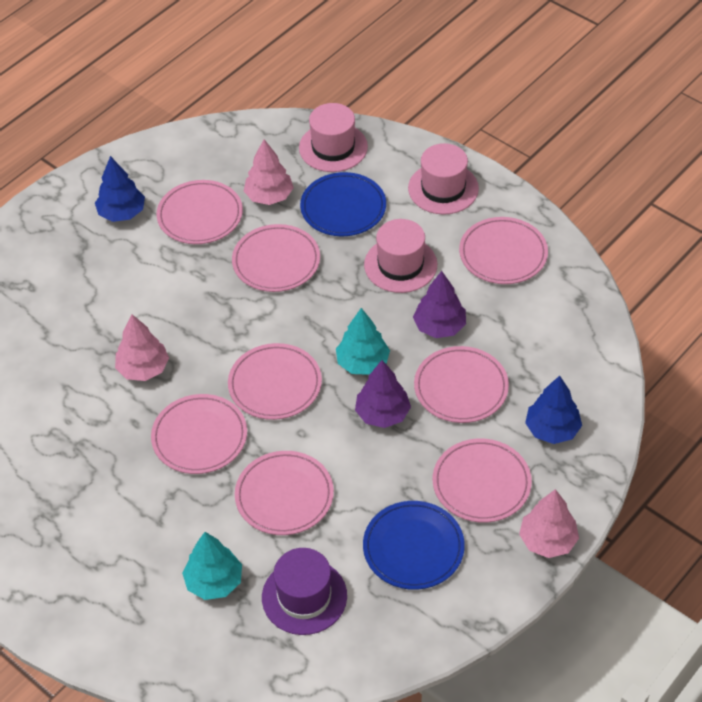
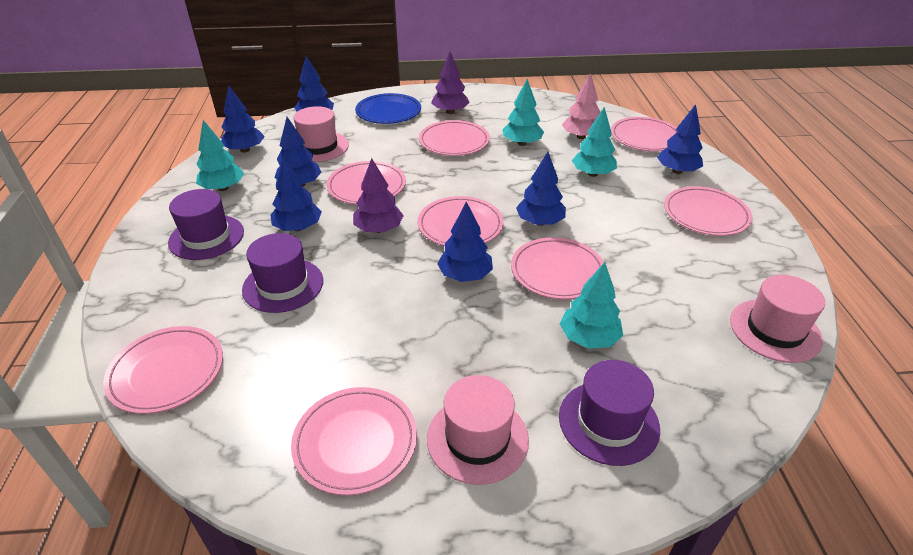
blue plate: [300,172,386,236] [363,501,465,590] = 2 -> [355,93,421,124] = 1
blue tree: [95,156,145,222] [525,376,582,444] = 2 -> [221,85,265,153] [270,156,322,231] [274,117,322,187] [294,56,334,112] [437,202,493,282] [516,152,566,226] [657,104,703,174] = 7
pink tree: [115,314,169,381] [244,139,294,205] [519,489,579,558] = 3 -> [562,73,600,139] = 1
purple hat: [262,548,347,635] = 1 -> [168,189,244,260] [242,233,323,313] [559,360,660,466] = 3
turquoise tree: [182,532,242,600] [336,308,390,375] = 2 -> [196,120,244,191] [502,79,544,146] [560,262,623,349] [572,107,617,177] = 4

